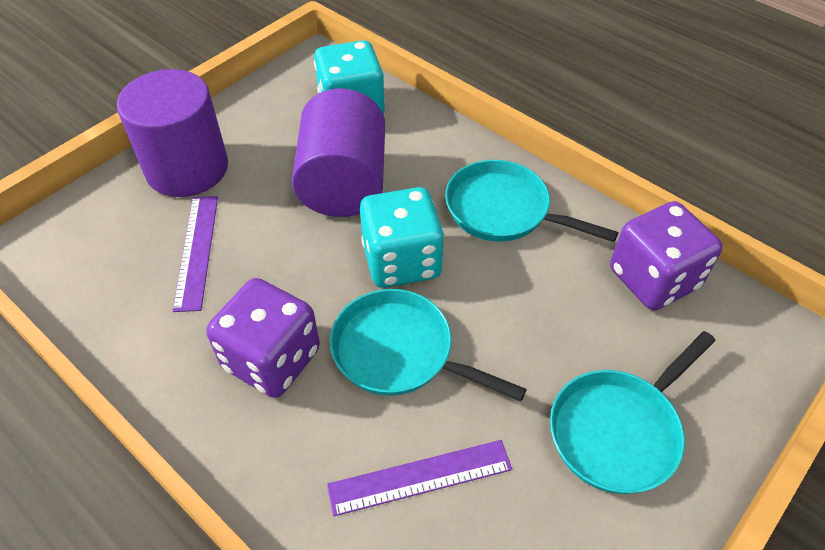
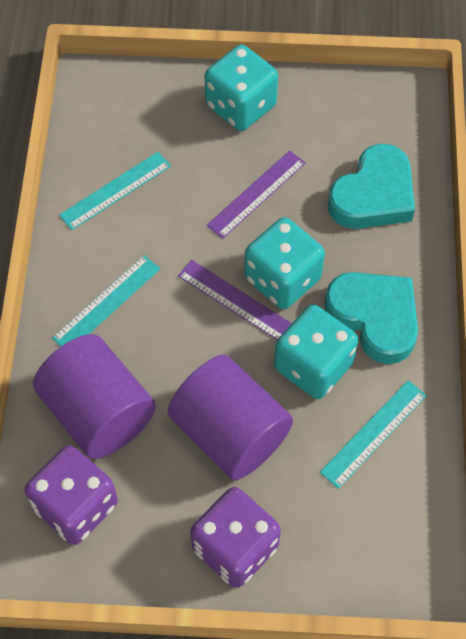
turquoise dice: [314,40,385,114] [360,187,444,288] = 2 -> [205,45,278,131] [244,217,325,309] [274,305,358,399] = 3
turquoise heart: none = 0 -> [324,272,418,364] [328,144,415,229] = 2
turquoise pan: [330,289,527,402] [445,160,619,242] [550,331,716,494] = 3 -> none = 0
turquoise ruler: none = 0 -> [52,255,160,346] [59,152,171,230] [320,380,427,489] = 3

